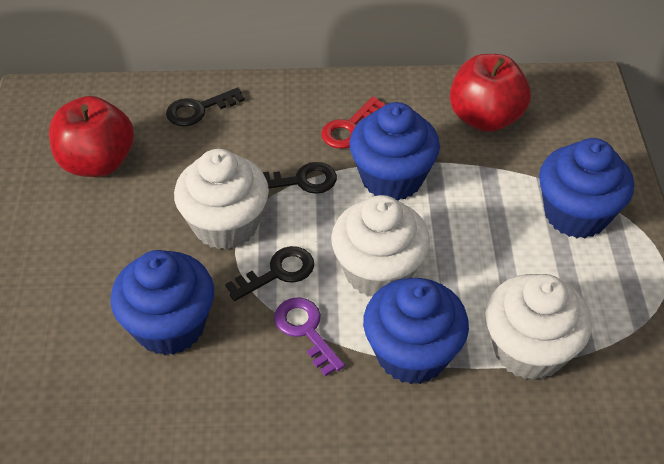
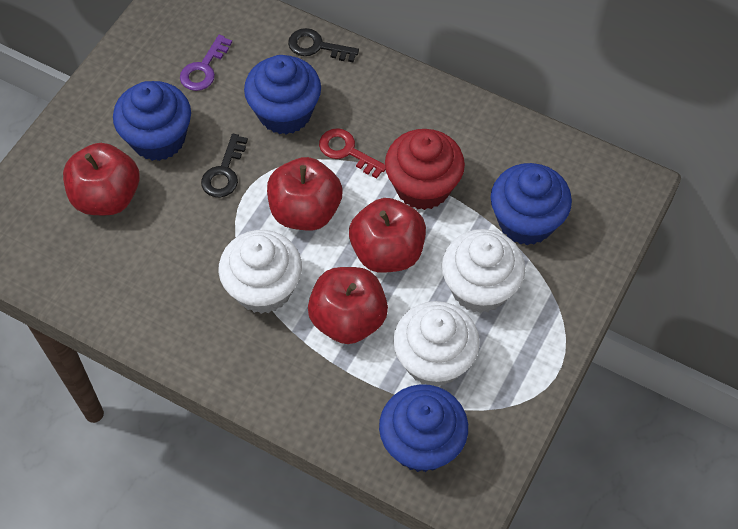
black key: [166,88,245,126] [225,246,314,301] [263,162,337,194] = 3 -> [201,134,248,197] [288,28,359,63] = 2
red apple: [49,96,134,177] [450,54,531,132] = 2 -> [63,143,140,215] [267,157,343,230] [308,267,388,344] [349,198,426,273] = 4
red cupcake: none = 0 -> [385,129,465,210] = 1

